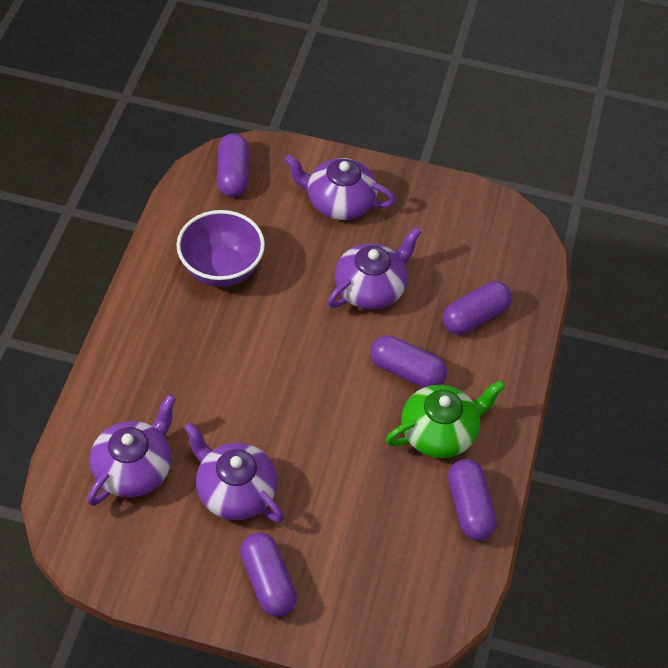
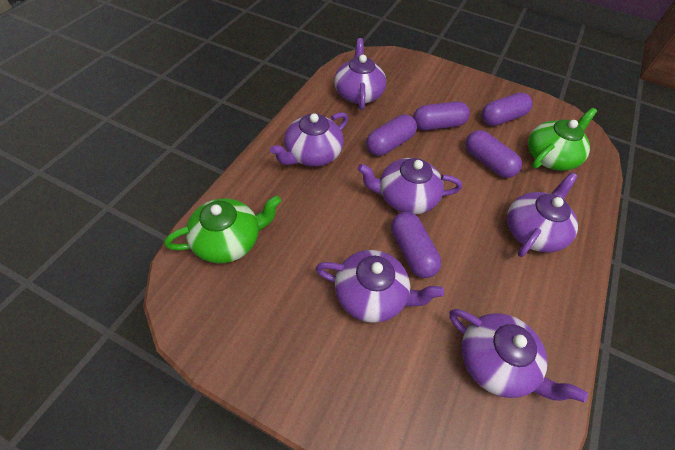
green teapot: [385,380,505,458] = 1 -> [164,195,281,263] [528,108,597,171] = 2
purple bowl: [176,210,265,287] = 1 -> none = 0
purple teapot: [87,394,176,506] [184,422,284,523] [284,154,396,220] [327,227,421,309] = 4 -> [270,112,348,167] [315,250,444,323] [334,38,386,110] [358,158,462,214] [449,309,588,403] [507,172,578,257] = 6

